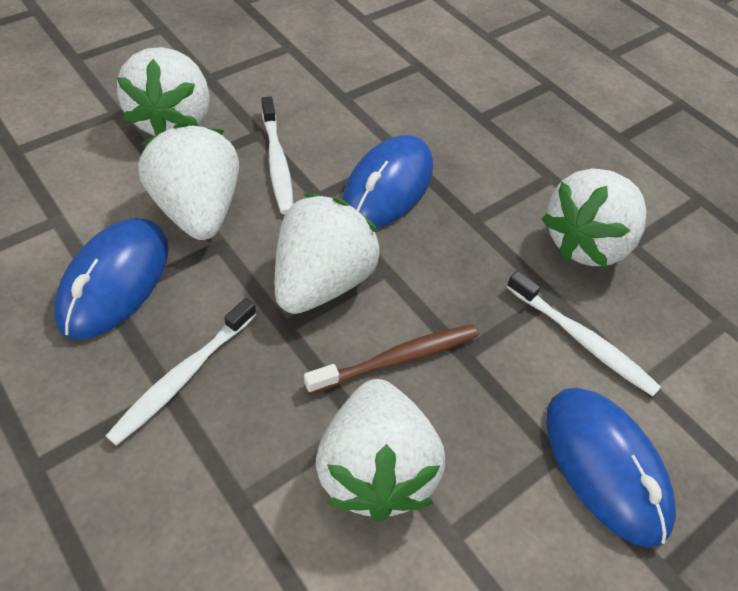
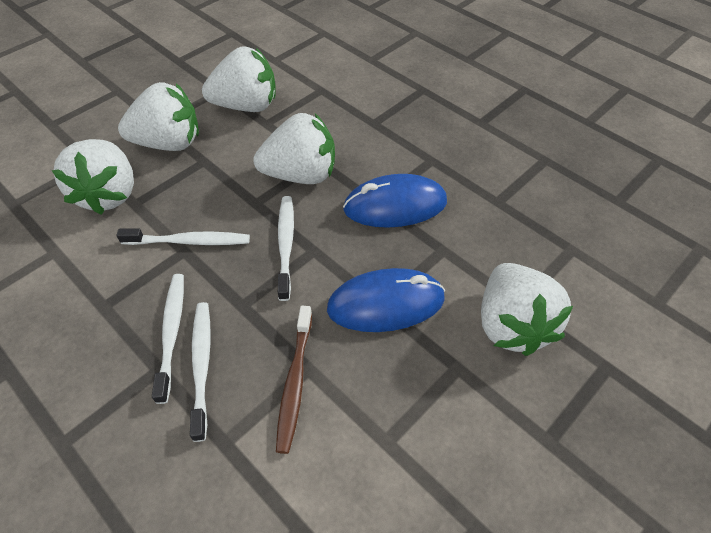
blue mouse: [54,218,168,340] [342,135,433,228] [546,387,676,548] = 3 -> [327,268,445,332] [343,174,447,228] = 2
white toothbrush: [106,298,257,446] [261,97,293,215] [507,271,661,397] = 3 -> [116,229,250,245] [152,274,184,404] [190,302,211,442] [278,196,294,301] = 4

